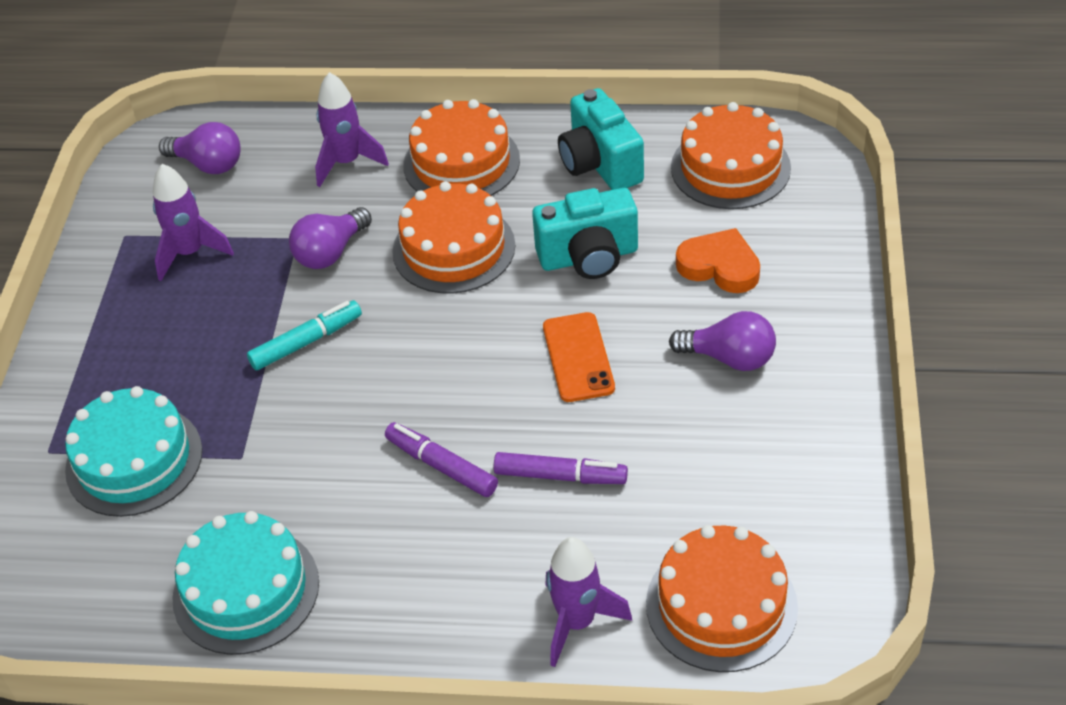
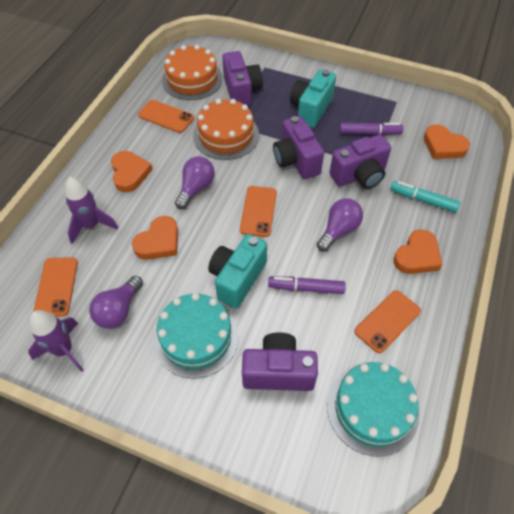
orange cake: [392,181,515,294] [403,99,520,196] [646,525,798,672] [671,102,791,209] = 4 -> [162,45,223,100] [193,99,259,160] = 2
orange heart: [676,228,760,293] = 1 -> [111,151,153,192] [132,216,178,260] [393,229,442,274] [424,124,470,159] = 4
orange phone: [543,312,615,402] = 1 -> [34,257,78,317] [138,100,194,133] [240,186,277,237] [354,290,421,353] = 4
purple camera: none = 0 -> [222,51,263,106] [242,332,318,391] [273,116,324,179] [329,134,391,189] = 4
purple rocket: [153,164,234,281] [315,72,389,187] [545,537,632,667] = 3 -> [28,310,84,372] [65,177,118,244] = 2

